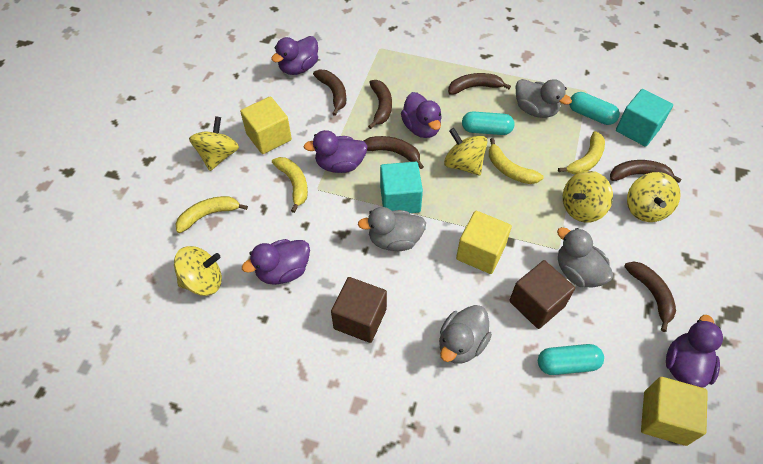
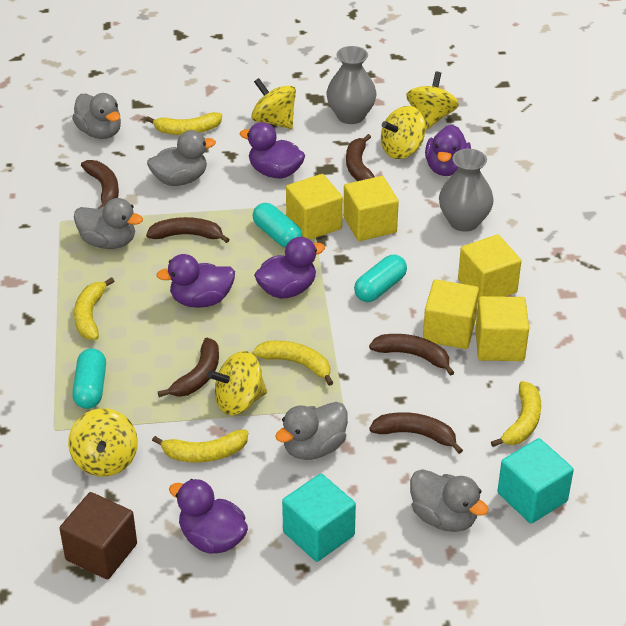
brown cube: [331,277,387,343] [509,260,575,329] = 2 -> [59,492,137,579] = 1
grey duck: [358,207,426,251] [439,305,492,363] [515,79,572,118] [557,227,613,287] = 4 -> [72,93,121,139] [74,198,143,249] [147,130,216,186] [275,402,348,460] [410,469,489,532] = 5
grey vase: none = 0 -> [327,46,376,124] [439,149,494,232] = 2
yellow banana: [175,196,248,233] [272,157,308,213] [489,138,543,184] [558,131,605,174] = 4 -> [74,277,114,340] [146,112,222,135] [152,429,248,463] [253,341,333,386] [491,381,541,447] = 5
yellow cube: [240,96,292,154] [456,211,512,274] [641,377,708,446] = 3 -> [286,174,343,240] [343,176,399,241] [423,279,479,349] [458,235,521,299] [475,296,529,361] = 5

